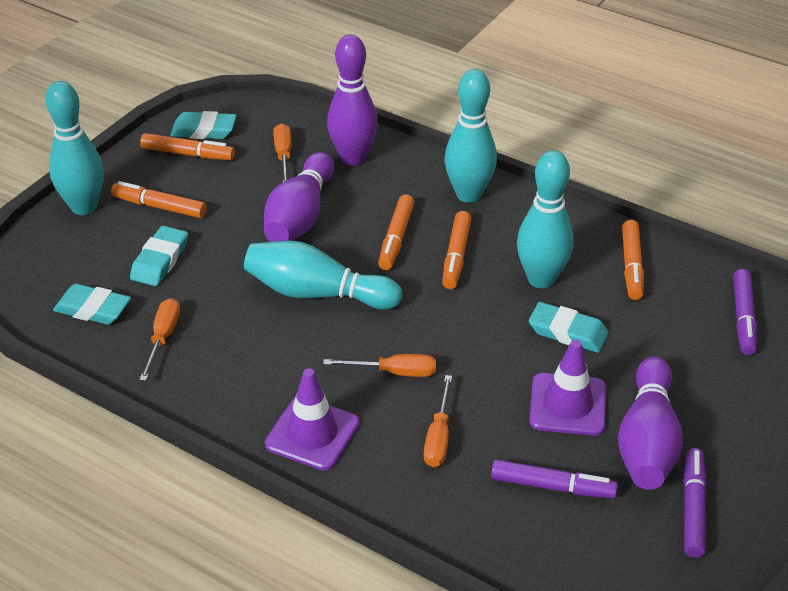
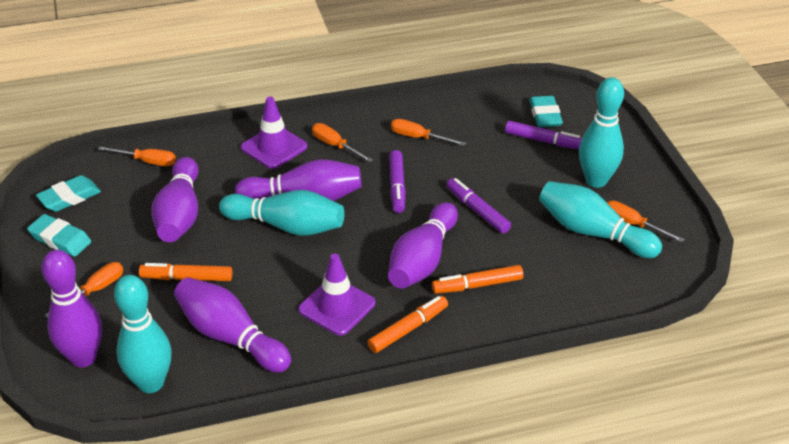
orange marker: [111,181,207,218] [140,133,235,160] [378,195,415,270] [442,211,472,289] [622,220,644,300] = 5 -> [139,263,232,281] [367,296,448,353] [432,265,523,294] = 3
orange screwdriver: [139,298,180,381] [273,123,291,182] [323,354,436,377] [424,375,452,467] = 4 -> [45,262,123,318] [98,146,176,166] [312,123,373,162] [391,119,466,146] [607,200,685,242] = 5
purple bowling pin: [264,152,334,242] [327,34,378,166] [618,356,683,490] = 3 -> [42,250,102,367] [152,157,198,242] [174,277,291,373] [235,159,362,201] [388,202,458,289] = 5
turquoise eraser: [53,284,131,325] [130,226,188,286] [170,111,237,139] [529,302,609,353] = 4 -> [27,214,91,257] [36,175,101,212] [529,96,563,127] = 3

